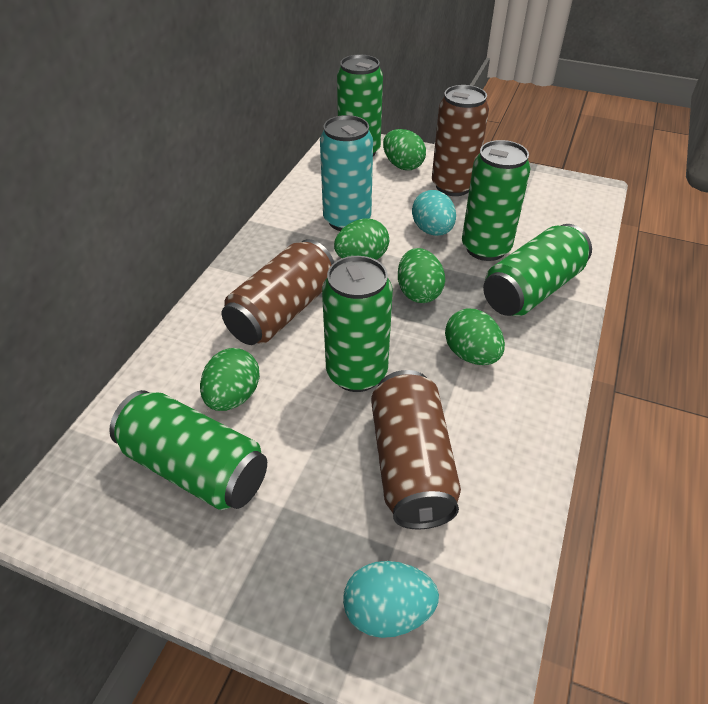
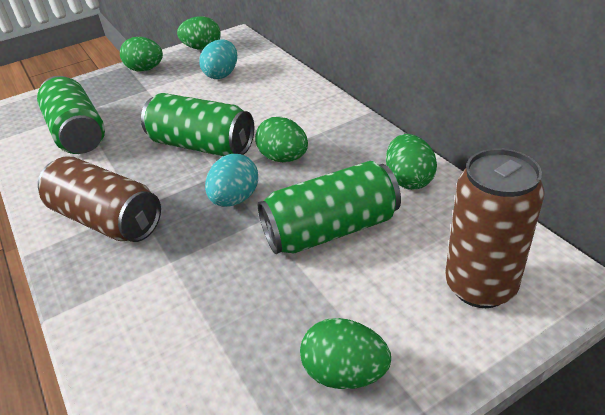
brown can: [222,239,334,345] [371,370,461,529] [432,85,489,196] = 3 -> [38,156,161,242] [445,148,545,308] = 2
green can: [109,390,267,510] [322,256,393,392] [337,55,383,156] [462,140,531,261] [483,224,592,316] = 5 -> [37,76,105,154] [141,93,254,156] [258,161,401,254] = 3
turquoise can: [320,115,373,231] = 1 -> none = 0

